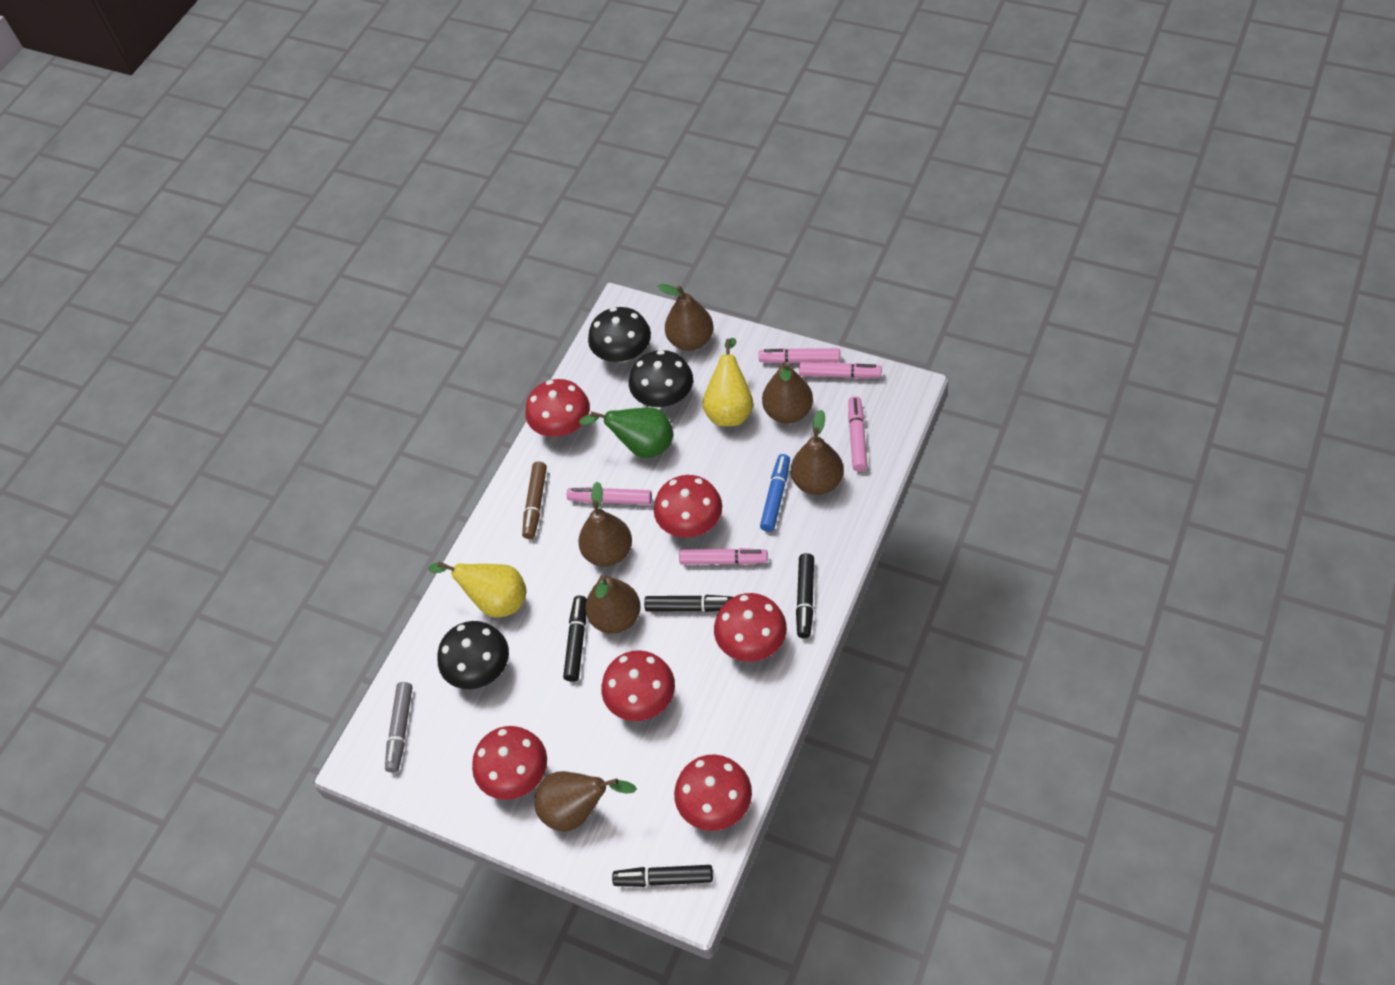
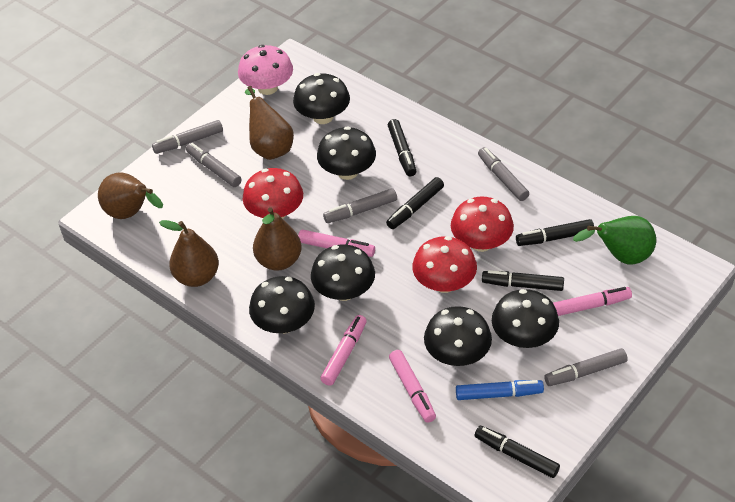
black marker: [563,595,587,682] [612,865,713,887] [644,595,733,612] [796,553,814,638] = 4 -> [386,177,444,229] [388,119,416,176] [475,426,560,478] [482,270,564,291] [516,219,594,246] = 5
black mushroom: [437,621,509,689] [588,307,651,363] [629,350,693,407] = 3 -> [249,276,315,333] [293,73,350,124] [311,245,375,301] [317,126,376,180] [424,306,492,366] [492,289,559,348] = 6
brown marker: [522,462,547,539] = 1 -> none = 0
brown pear: [534,771,637,832] [578,482,632,567] [585,575,641,634] [658,284,713,351] [762,362,813,423] [791,409,843,495] = 6 -> [98,172,163,219] [159,220,219,287] [245,86,294,160] [253,207,302,271] = 4
grey marker: [385,682,413,773] = 1 -> [152,120,223,154] [186,143,242,187] [323,188,397,223] [478,147,529,201] [544,348,628,386] = 5
pink marker: [567,487,652,505] [679,548,768,565] [759,348,840,363] [799,362,882,379] [848,396,867,472] = 5 -> [298,229,375,257] [320,315,367,386] [389,350,436,423] [553,287,632,316] = 4
pink mushroom: none = 0 -> [238,45,293,95] = 1
red mushroom: [472,726,547,800] [525,379,590,437] [601,650,675,721] [654,475,722,538] [674,754,752,831] [714,593,787,662] = 6 -> [243,168,303,219] [412,236,477,293] [451,196,514,252] = 3
yellow pear: [428,561,527,618] [702,338,753,426] = 2 -> none = 0

